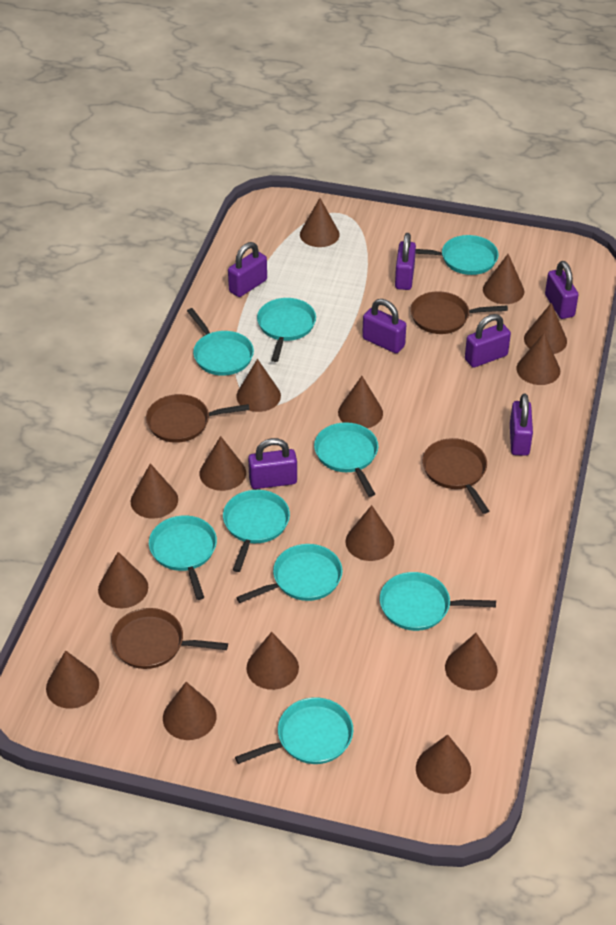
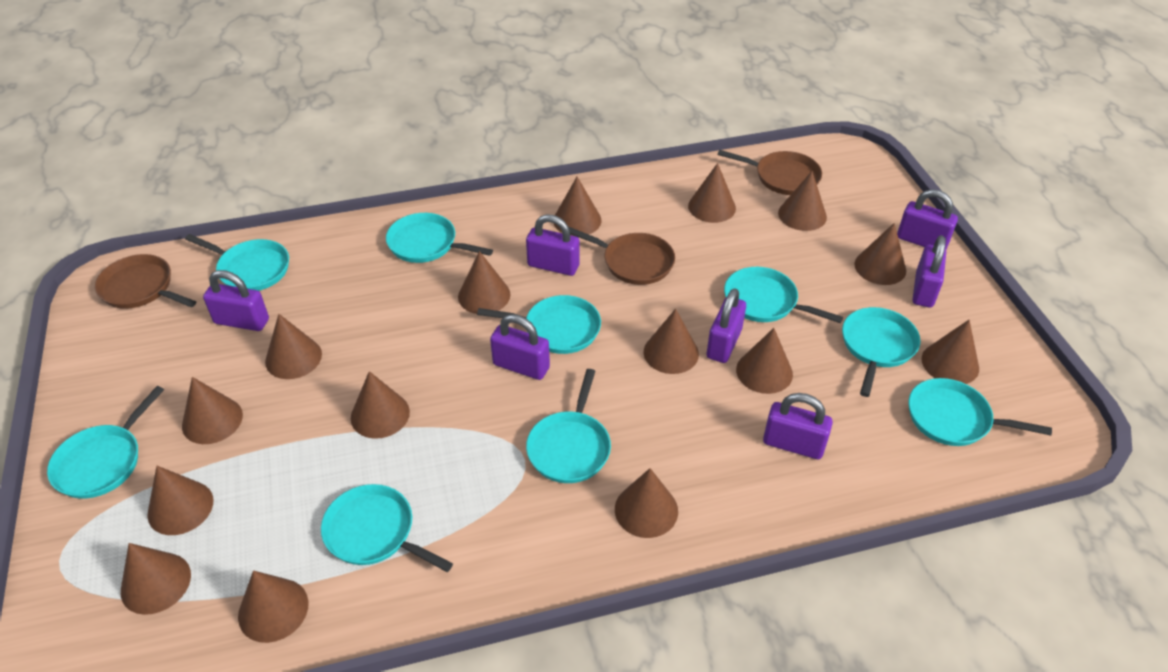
brown pan: [111,608,228,669] [146,394,250,443] [410,291,508,334] [422,438,489,514] = 4 -> [95,254,196,309] [569,227,675,285] [718,150,822,195] = 3

